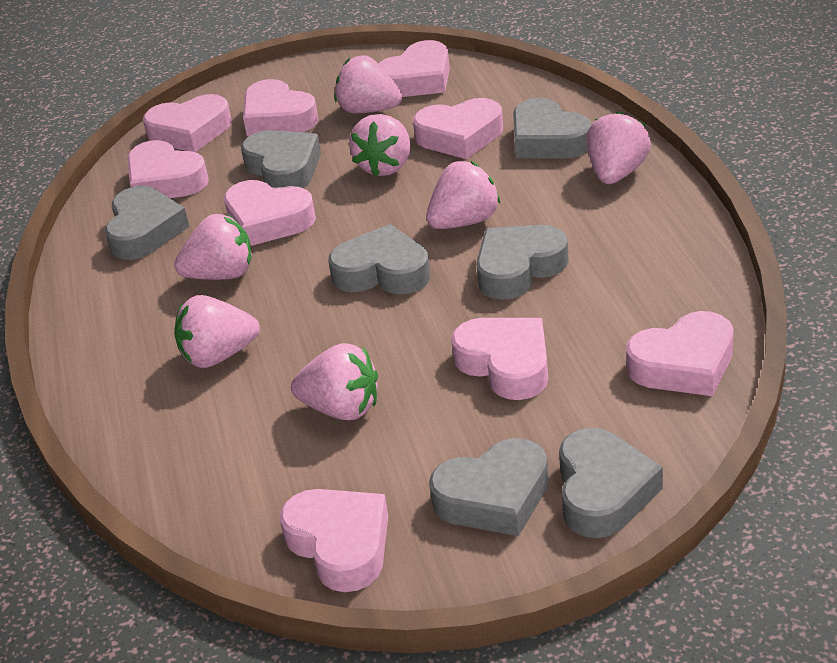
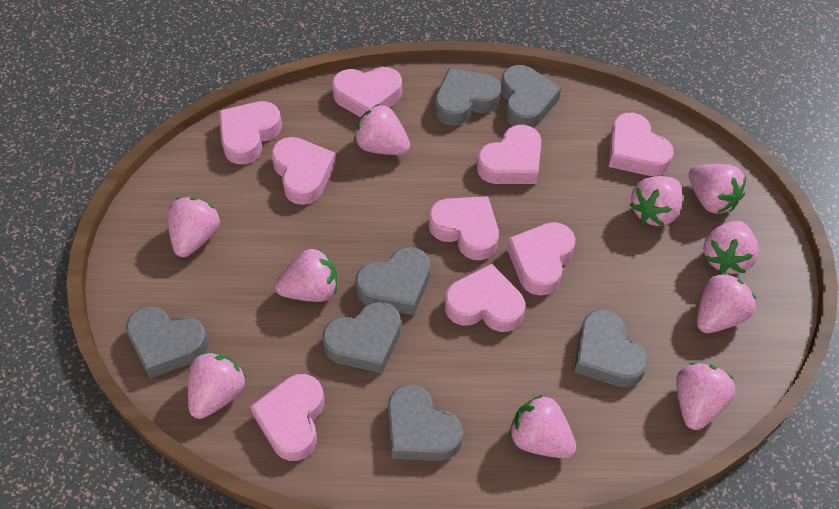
pink strawberry: [174,214,252,280] [174,295,260,368] [291,343,378,420] [335,55,402,113] [349,114,411,177] [426,161,500,229] [586,111,651,184] = 7 -> [167,197,220,257] [188,352,246,419] [275,248,337,302] [354,104,410,155] [509,395,576,458] [629,176,682,226] [676,362,735,430] [689,164,746,214] [697,272,756,333] [703,221,759,274] = 10

